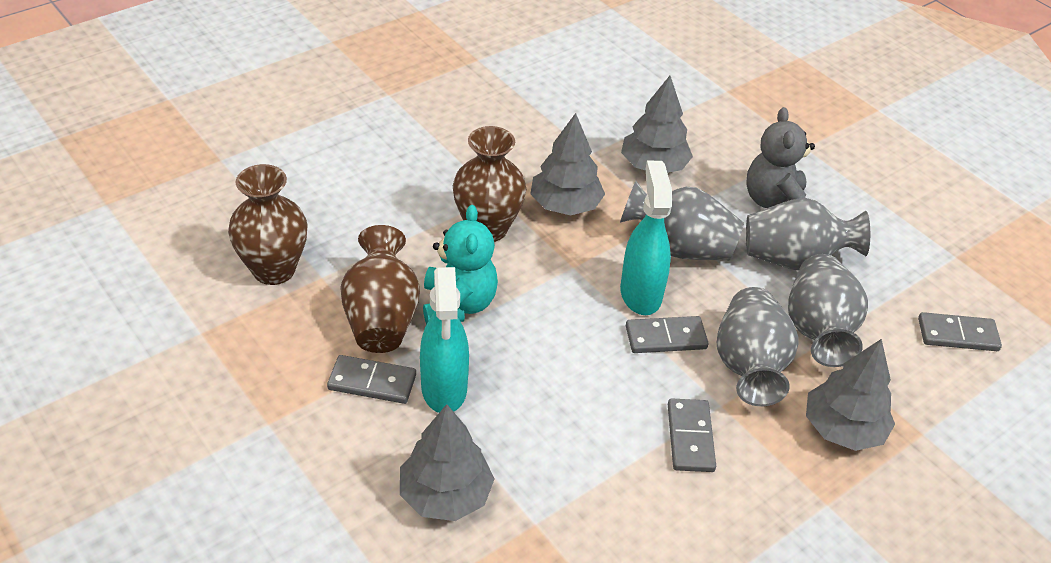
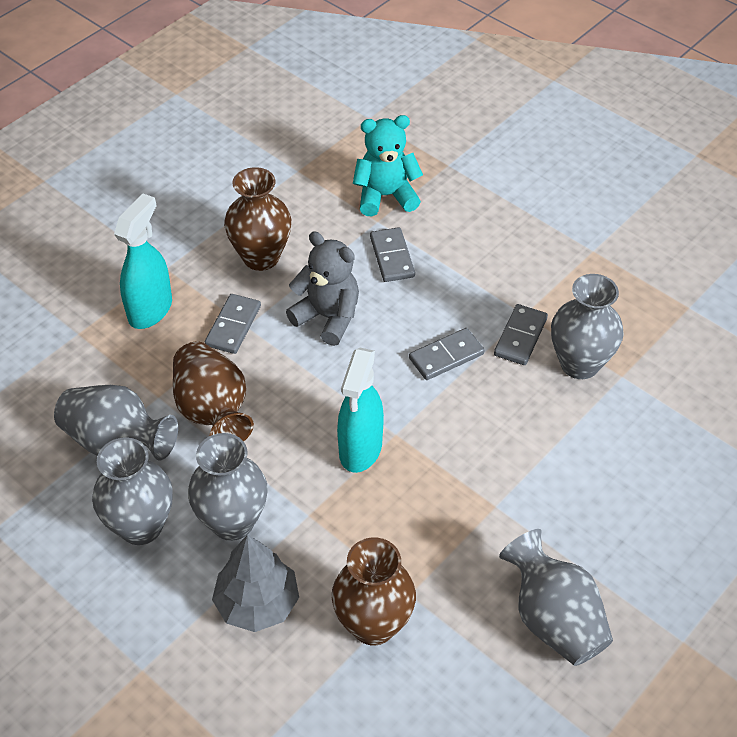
grey tree: [400,404,494,521] [530,113,605,216] [621,76,693,173] [806,339,895,451] = 4 -> [212,534,299,632] = 1
grey vase: [620,181,744,260] [717,287,799,407] [746,198,870,270] [788,254,868,367] = 4 -> [54,385,178,460] [92,437,173,545] [188,433,268,541] [499,529,613,666] [551,274,624,379] = 5

